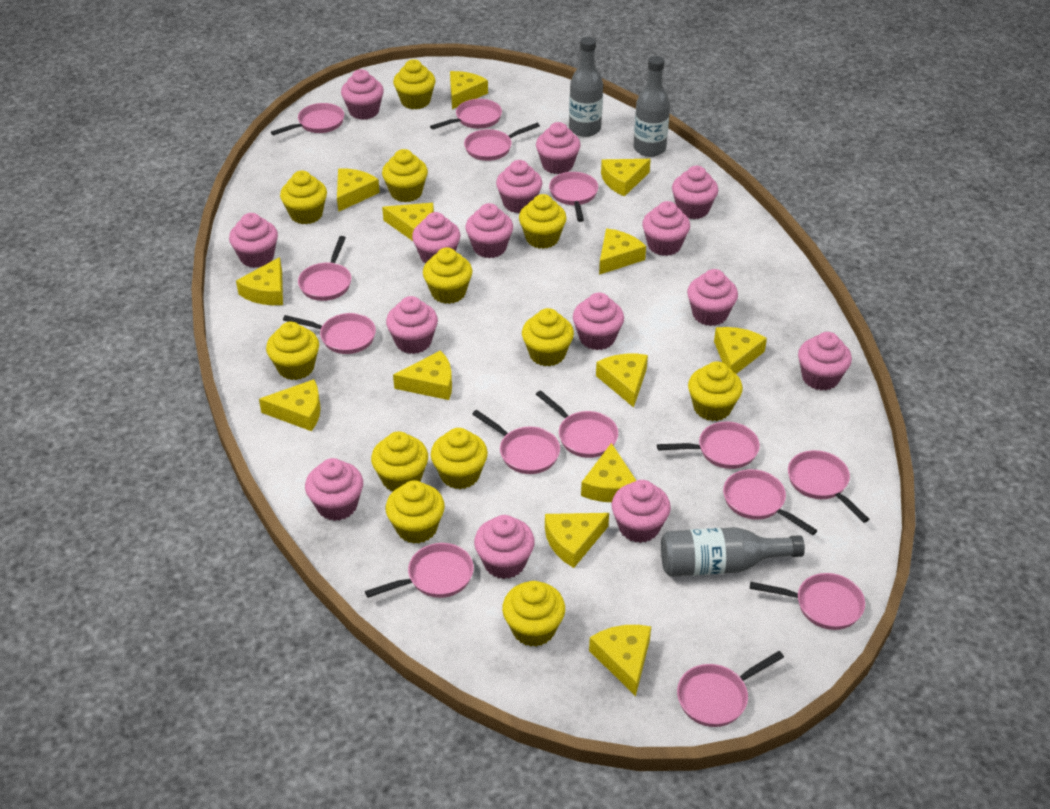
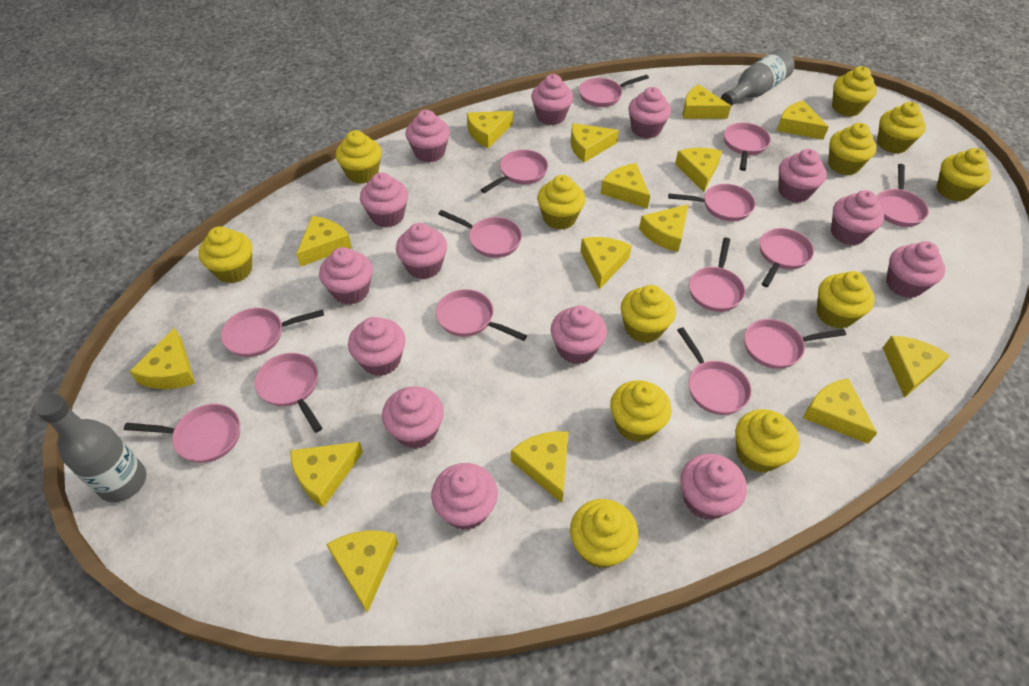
grey bottle: [569,37,603,137] [634,56,670,157] [661,527,805,577] = 3 -> [35,394,146,502] [721,49,795,106] = 2
pink cupcake: [229,213,278,268] [305,458,363,521] [341,69,384,120] [386,296,438,354] [412,212,461,263] [465,203,513,258] [474,515,535,579] [496,160,542,213] [536,122,581,174] [573,292,624,350] [612,480,671,543] [642,201,690,256] [672,166,718,219] [687,269,738,326] [798,332,852,390] = 15 -> [319,247,373,305] [348,317,406,376] [360,172,408,227] [382,386,444,449] [396,223,447,279] [406,110,450,162] [431,463,498,530] [531,74,573,125] [551,305,607,364] [628,87,671,138] [680,454,747,520] [778,149,827,202] [831,190,884,245] [886,241,945,298] = 14
yellow cheese: [236,257,283,305] [259,379,321,431] [337,168,380,212] [382,203,434,241] [393,350,452,400] [450,71,488,109] [545,513,609,568] [581,443,637,502] [589,625,651,696] [596,354,648,407] [599,228,646,275] [601,159,651,197] [714,327,767,374] = 13 -> [129,327,195,389] [290,442,363,508] [296,216,352,267] [326,530,398,613] [467,111,513,148] [511,431,569,503] [571,123,619,162] [581,237,632,290] [601,163,650,209] [639,204,689,252] [675,148,722,192] [682,84,731,119] [777,100,829,140] [803,378,877,444] [883,336,950,398] = 15

